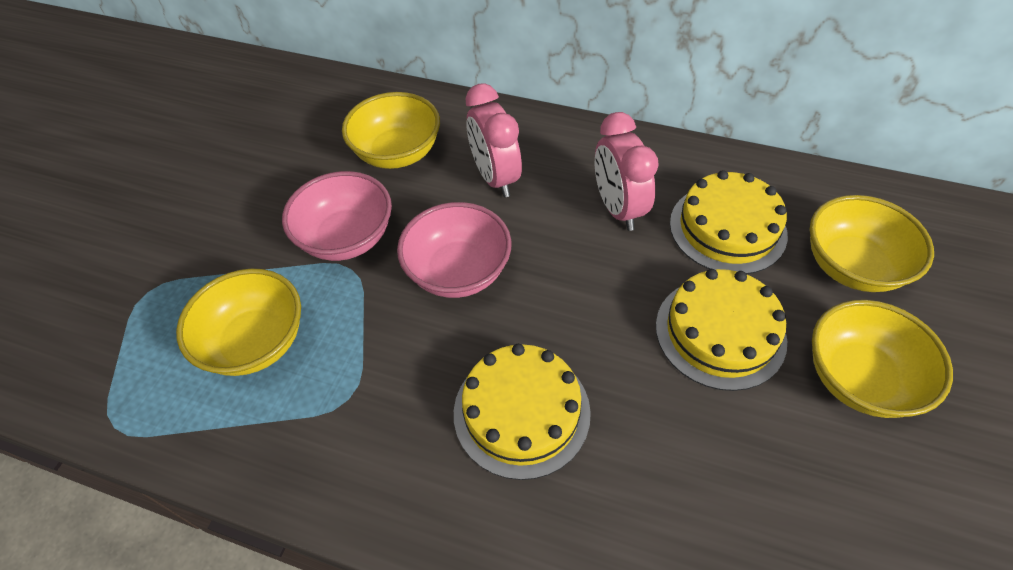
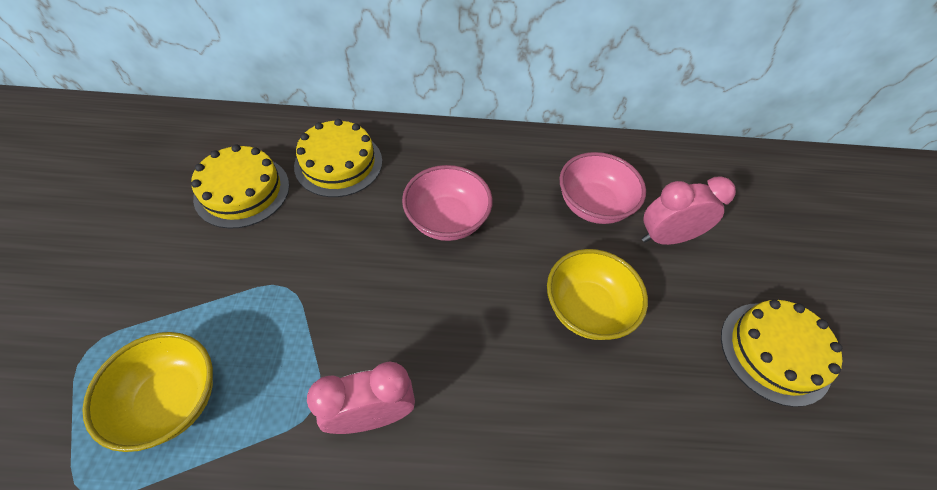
yellow bowl: [176,269,301,376] [342,92,440,169] [810,195,934,292] [812,300,953,418] = 4 -> [82,332,213,452] [547,249,648,340] = 2

